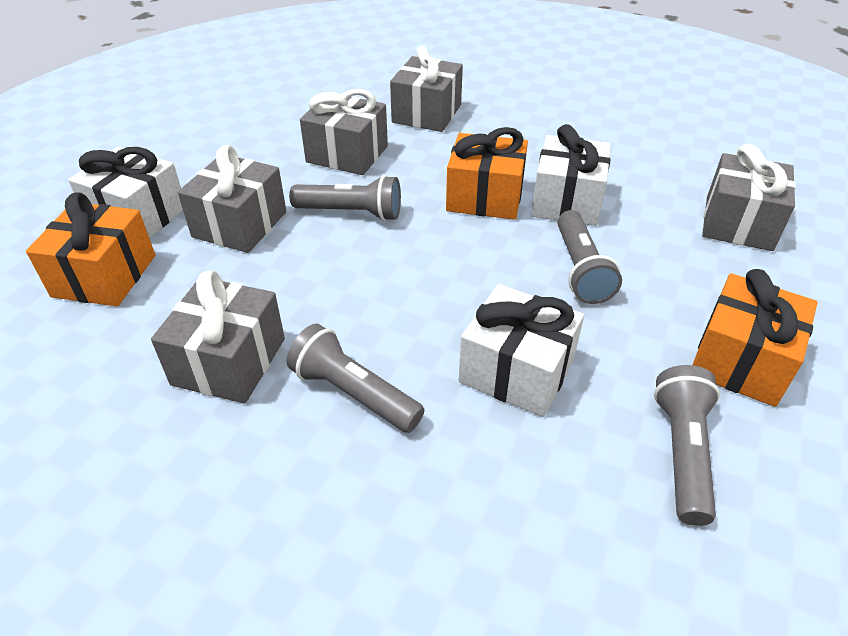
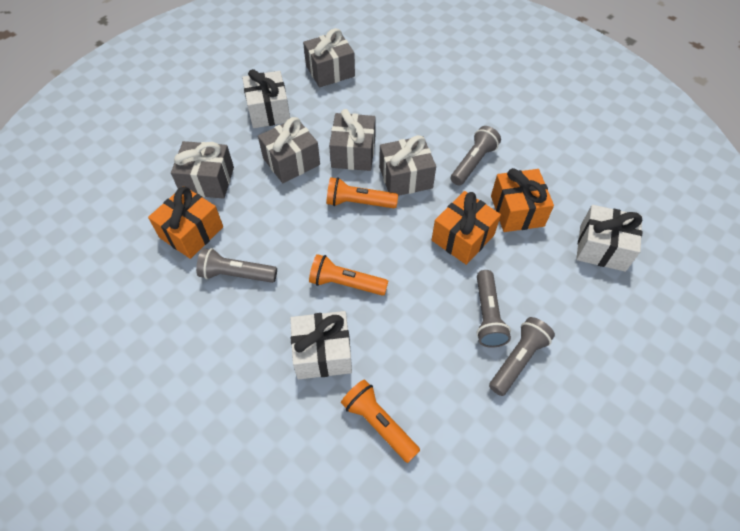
orange flashlight: none = 0 -> [309,254,388,296] [326,177,398,208] [341,379,420,463] = 3

